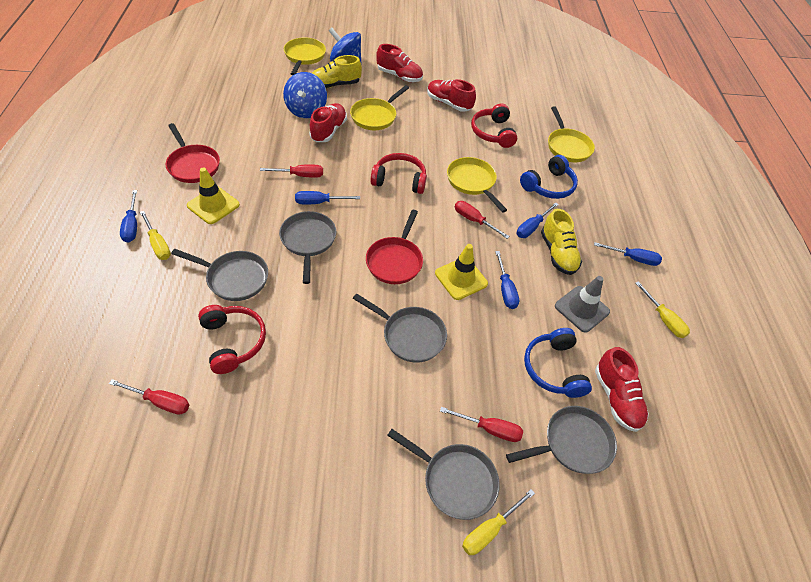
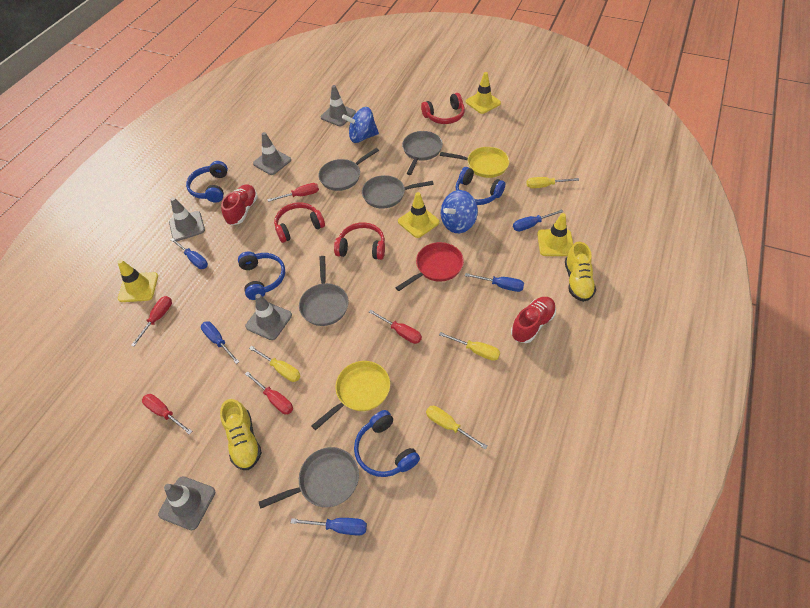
blue headphones: [520,155,578,199] [524,328,592,398] = 2 -> [186,161,228,203] [238,252,285,300] [354,410,420,477] [455,167,505,205] = 4
grey traffic cone: [555,276,610,333] = 1 -> [158,476,215,530] [169,197,205,241] [245,294,292,340] [253,132,291,175] [321,85,356,126] = 5
red pan: [166,123,220,183] [366,210,423,284] = 2 -> [395,242,464,291] = 1
red screwdriver: [109,379,189,415] [260,164,323,178] [440,407,523,442] [455,201,510,239] = 4 -> [131,296,172,346] [142,394,193,435] [245,371,293,414] [267,183,319,202] [369,310,422,344] = 5
red shoe: [309,103,347,142] [376,44,423,82] [427,79,476,112] [595,347,649,432] = 4 -> [221,184,258,225] [511,297,556,343] = 2
yellow pan: [284,37,326,76] [350,85,409,130] [447,157,507,213] [548,106,595,162] = 4 -> [312,361,390,430] [440,147,510,178] = 2
yellow screwdriver: [140,211,171,260] [462,489,535,555] [635,281,690,338] = 3 -> [249,346,301,382] [426,406,488,450] [439,332,500,361] [526,177,579,188] = 4
yellow traffic cone: [187,167,240,224] [435,244,488,300] = 2 -> [118,260,158,302] [398,192,440,238] [466,72,501,114] [537,213,573,256] = 4

